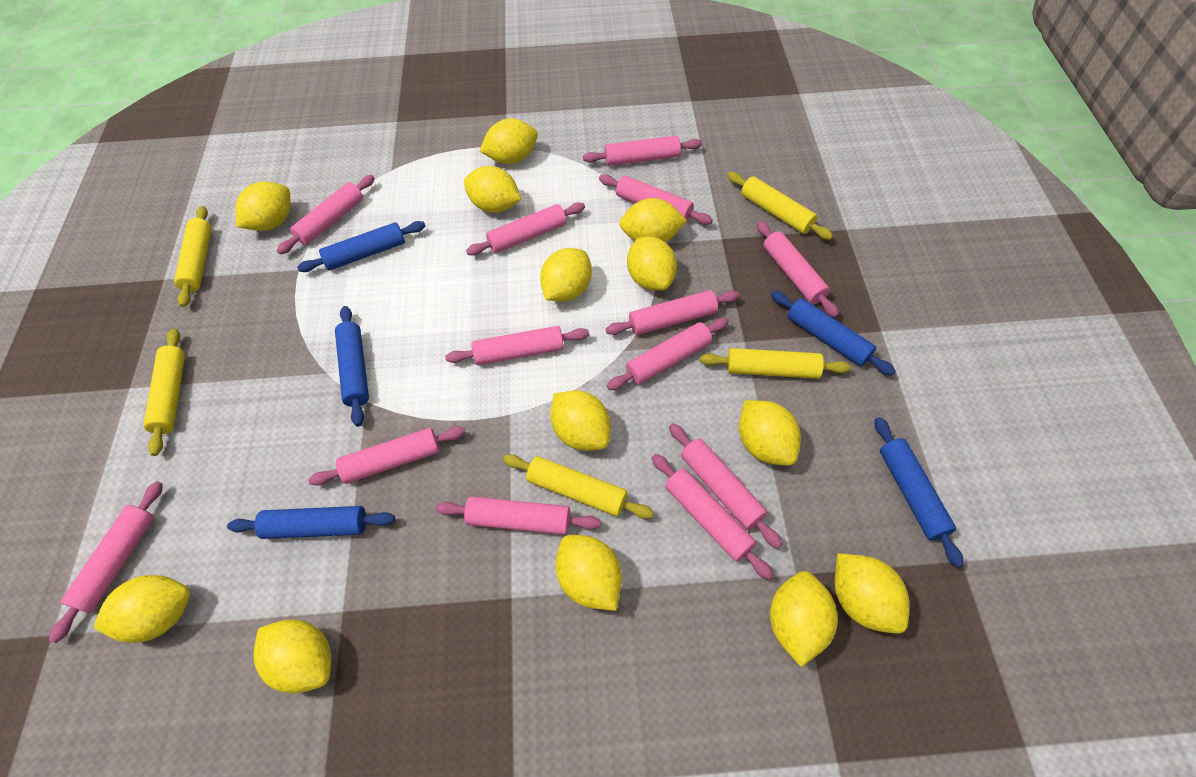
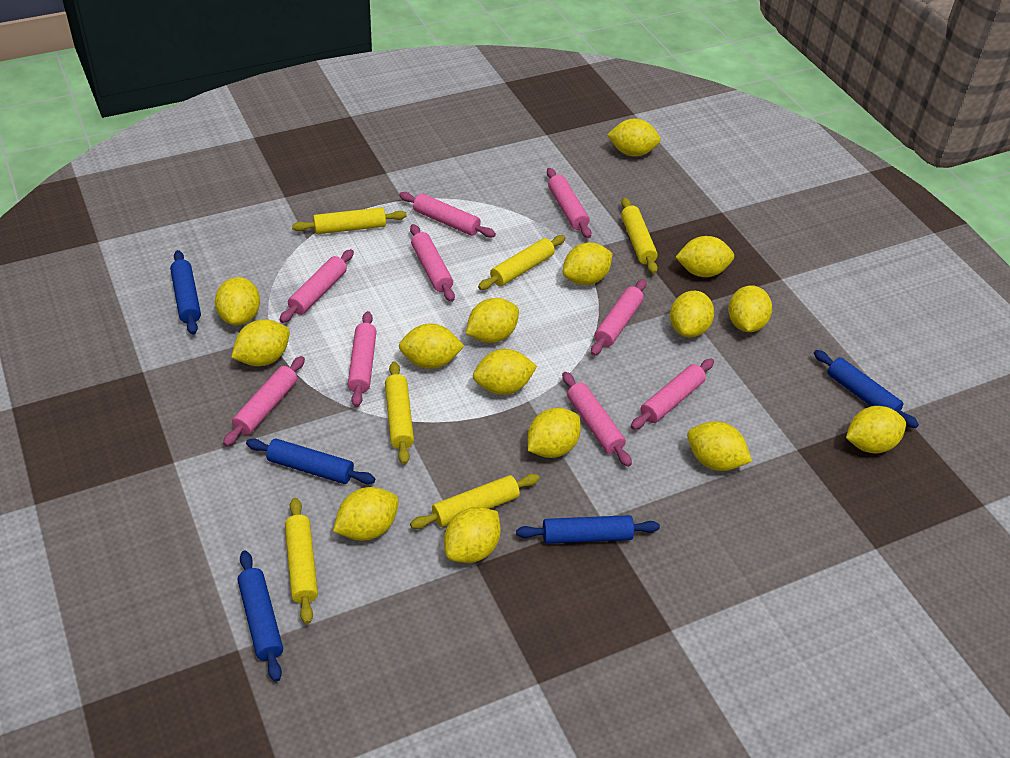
pink rolling pin: [49,481,163,643] [277,175,375,254] [308,426,466,485] [436,497,601,535] [445,326,589,365] [466,203,585,256] [583,136,702,166] [599,174,713,225] [606,290,740,335] [607,318,729,390] [652,454,773,580] [669,423,783,549] [757,221,839,318] = 13 -> [223,356,305,446] [280,249,354,323] [348,311,377,407] [399,192,496,238] [410,224,455,302] [547,168,591,238] [562,372,632,467] [591,279,646,356] [631,359,714,430] = 9
yellow lemon: [93,575,190,643] [236,182,291,231] [254,619,331,694] [464,166,521,213] [480,118,538,164] [540,248,592,302] [550,390,611,451] [556,535,622,611] [619,198,687,242] [627,237,677,291] [739,400,801,466] [770,571,838,667] [835,553,910,634] = 13 -> [215,277,260,325] [231,319,290,366] [333,487,399,541] [399,323,464,369] [444,507,501,563] [466,298,519,343] [473,349,537,395] [528,408,581,458] [563,242,613,285] [607,118,661,157] [670,291,714,337] [675,236,734,277] [687,421,752,471] [728,285,772,332] [846,406,906,453] = 15
yellow rolling pin: [143,328,185,456] [174,206,211,307] [503,454,654,519] [700,348,851,379] [727,172,833,240] = 5 -> [285,498,318,624] [292,207,407,234] [385,361,414,464] [410,474,540,529] [478,235,565,290] [621,197,658,274] = 6

